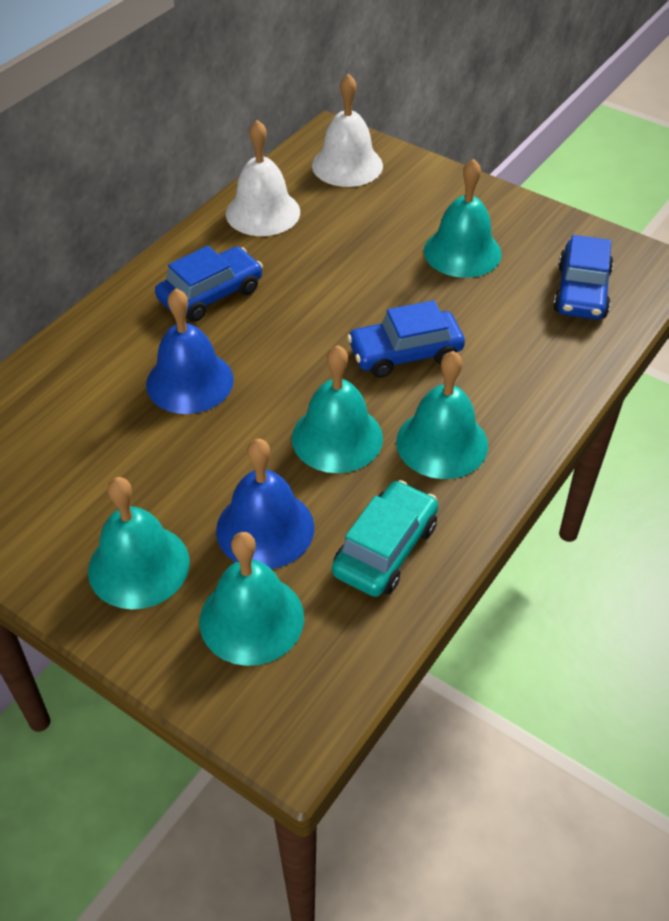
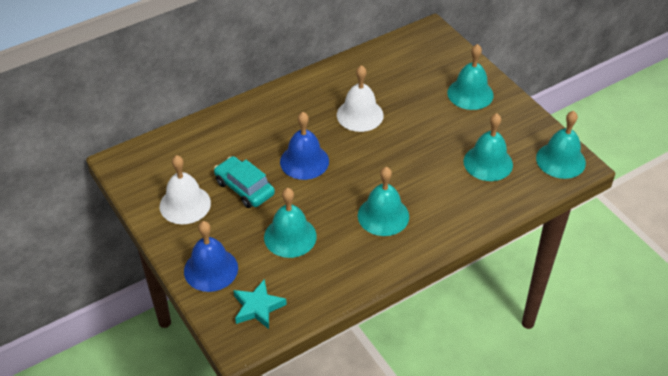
blue car: [155,246,263,322] [347,300,465,378] [553,235,614,320] = 3 -> none = 0
turquoise star: none = 0 -> [233,279,287,329] = 1

